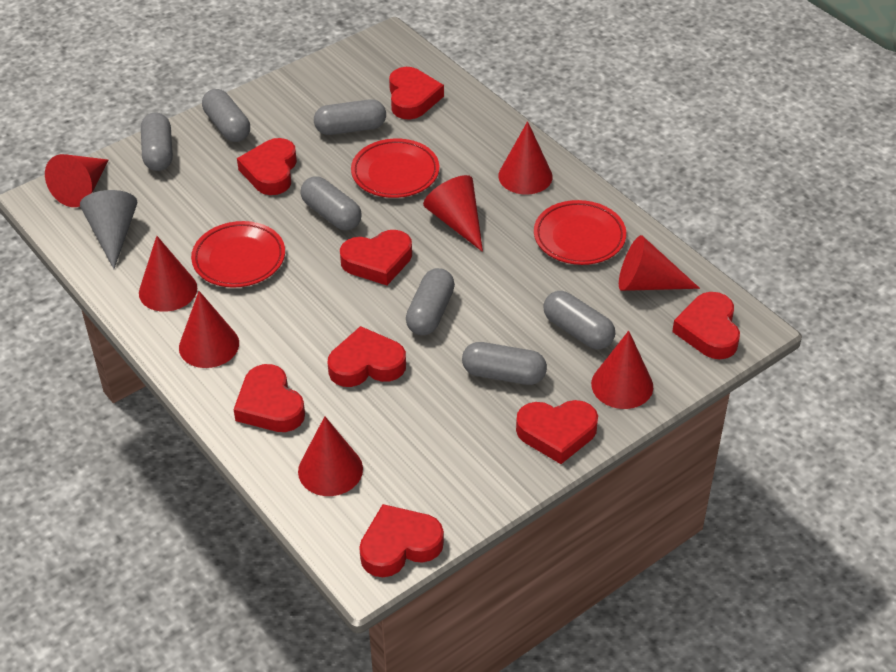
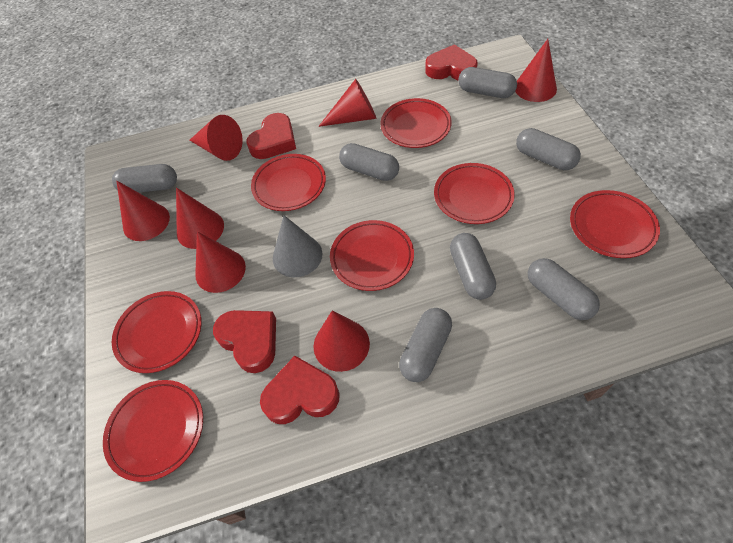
red cone: [45,154,108,207] [139,236,197,312] [179,291,239,368] [298,416,363,496] [423,175,483,252] [498,121,553,194] [591,331,653,409] [619,235,700,291] = 8 -> [117,181,170,241] [176,188,224,249] [190,115,243,161] [195,231,246,293] [313,311,370,372] [319,79,376,127] [515,39,557,102] = 7
red heart: [234,364,305,432] [237,138,297,195] [328,326,406,387] [340,230,412,285] [359,504,444,577] [389,67,444,119] [516,400,598,464] [672,292,740,359] = 8 -> [213,310,276,373] [247,113,296,159] [260,356,340,424] [425,44,478,80] = 4
red plate: [191,221,285,288] [351,138,439,198] [534,200,626,265] = 3 -> [103,380,203,482] [112,291,202,373] [251,154,326,211] [330,220,414,291] [380,98,452,148] [434,163,515,224] [570,190,660,258] = 7

